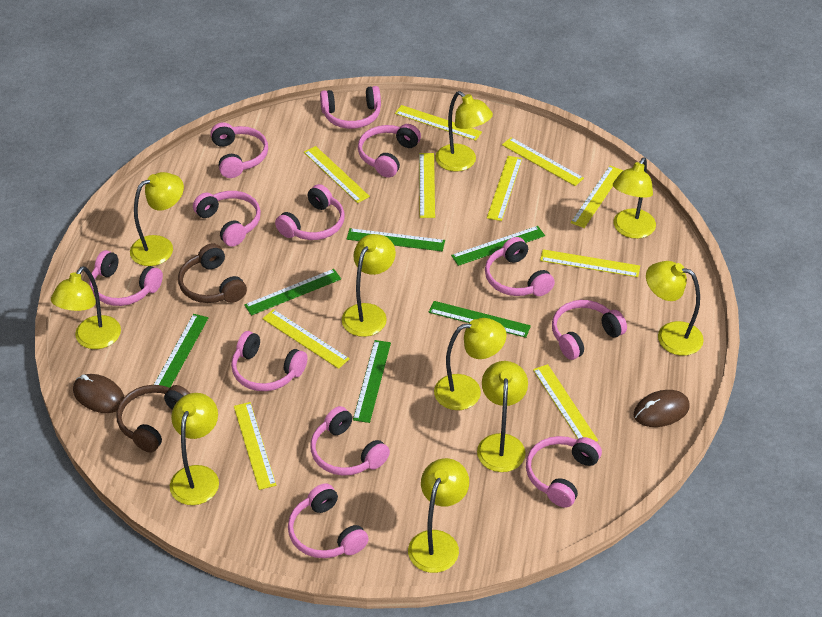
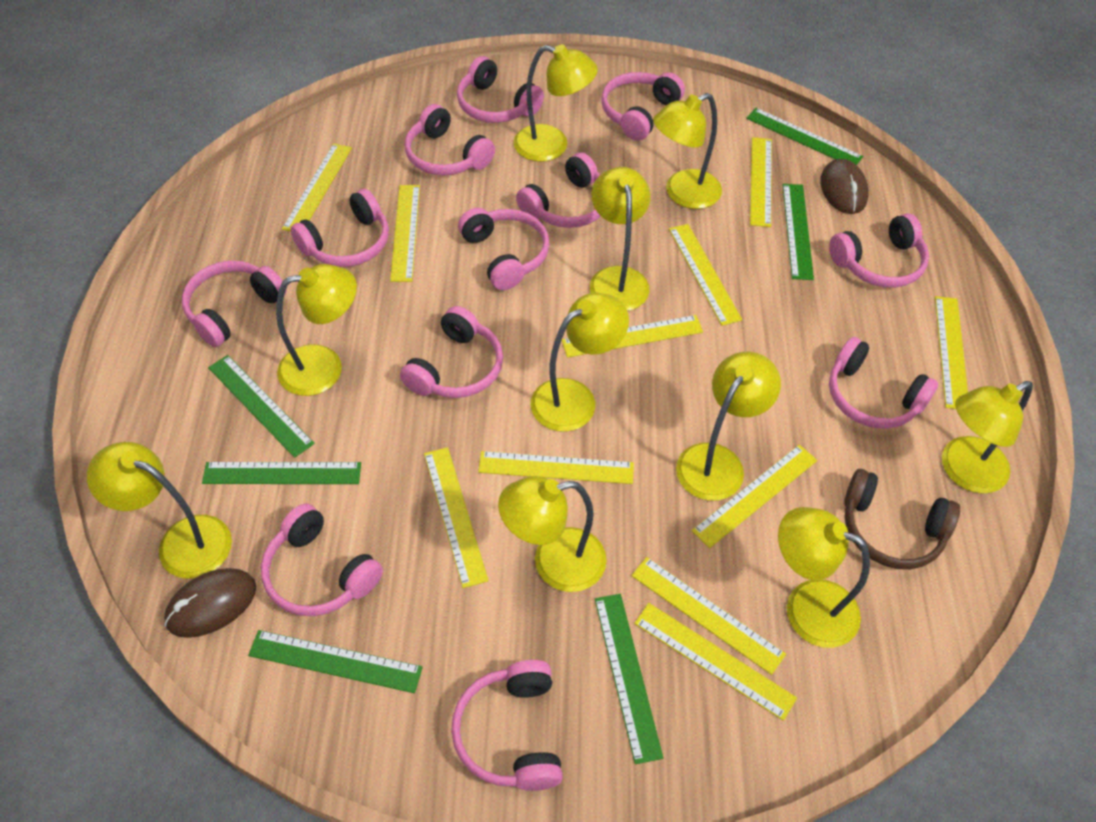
brown headphones: [116,385,190,453] [178,243,247,303] = 2 -> [844,469,960,569] = 1
yellow ruler: [234,402,276,490] [262,309,350,369] [304,146,370,203] [395,105,482,141] [419,153,435,218] [487,156,522,221] [502,137,584,186] [533,364,598,441] [540,249,640,277] [570,166,623,228] = 10 -> [282,143,352,232] [390,185,420,282] [424,447,488,588] [478,451,634,484] [562,315,703,358] [631,557,786,675] [634,603,797,721] [669,224,742,326] [692,445,817,548] [750,137,772,227] [935,296,968,409] = 11

